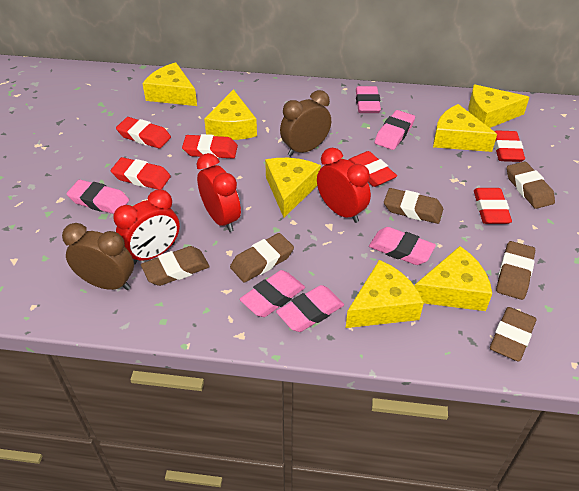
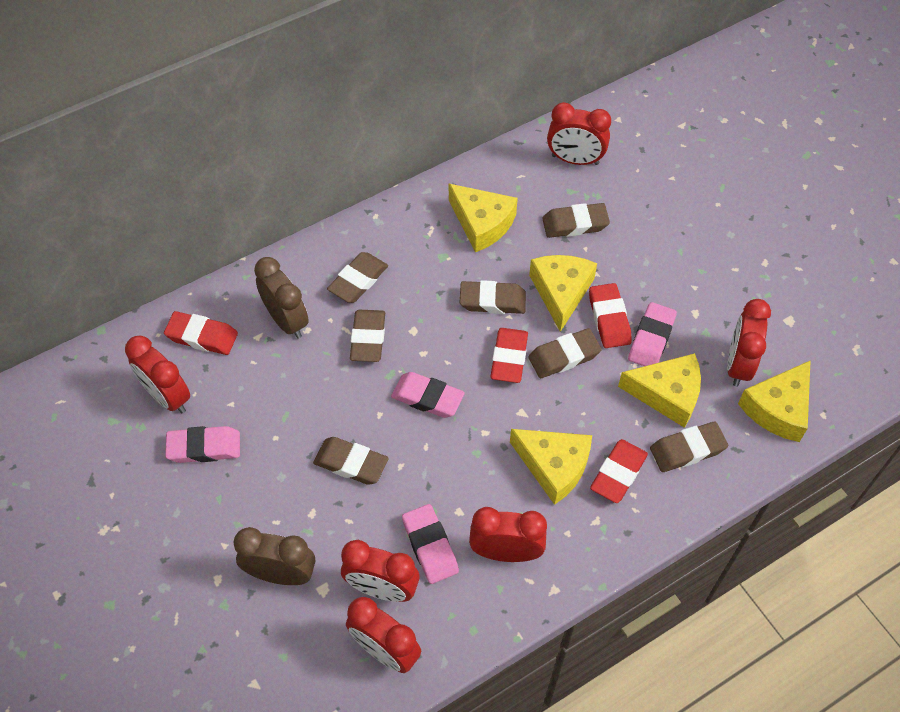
brown eraser: [141,246,210,286] [230,233,294,282] [384,188,443,224] [490,307,536,362] [496,241,535,300] [507,161,555,209] = 6 -> [313,437,389,485] [327,252,388,303] [350,310,385,362] [460,280,526,314] [528,328,602,378] [542,203,610,238] [650,422,728,472] = 7
pink eraser: [66,180,129,214] [239,270,305,317] [276,285,344,332] [356,86,381,113] [369,227,436,265] [375,110,415,150] = 6 -> [165,426,240,463] [391,372,465,418] [402,504,459,584] [628,302,677,366] = 4
red clock: [113,189,180,265] [197,153,241,232] [317,148,371,223] = 3 -> [125,335,190,413] [341,540,420,602] [346,597,421,673] [469,507,547,562] [547,102,611,165] [727,299,771,387] = 6
red eraser: [111,157,171,190] [116,117,171,149] [182,134,238,159] [348,151,397,187] [474,188,512,224] [494,130,525,162] = 6 -> [164,311,238,355] [491,328,528,383] [589,283,632,348] [590,439,648,503] = 4
yellow cheese: [142,62,197,106] [204,89,257,140] [265,158,321,217] [346,260,424,328] [415,246,492,311] [433,104,497,152] [468,85,529,128] = 7 -> [449,184,518,252] [510,429,592,505] [529,255,597,332] [618,353,701,428] [738,360,811,442] = 5

